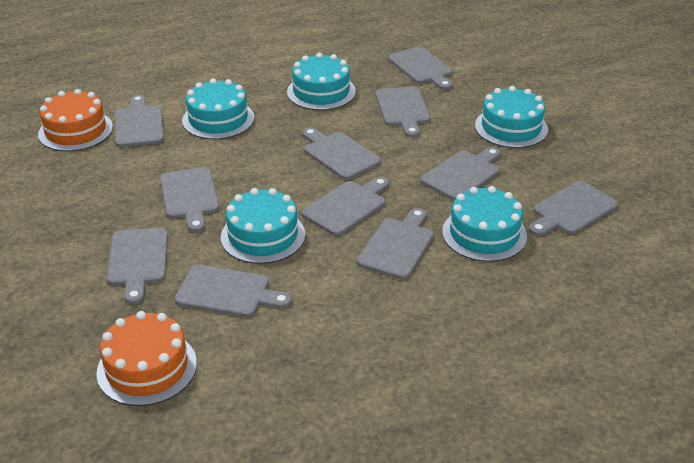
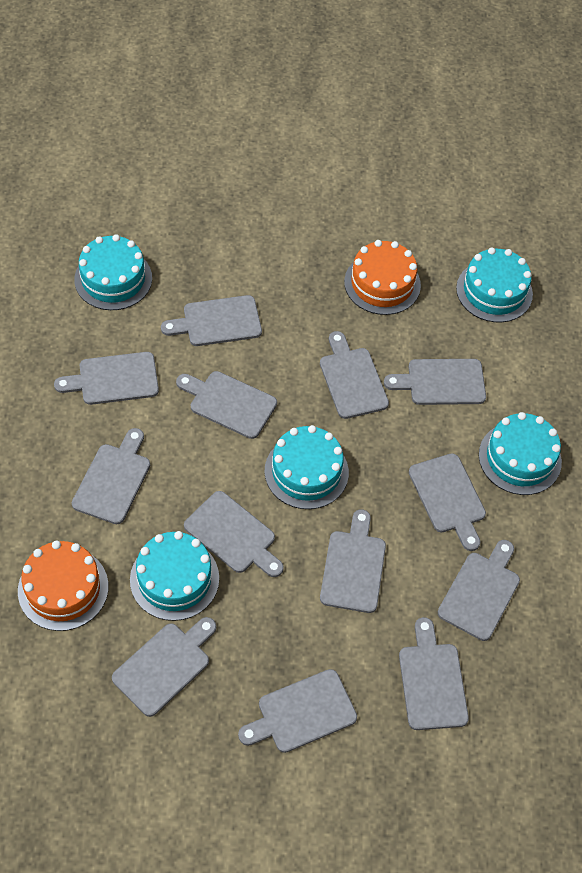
grey cutting board: [107,228,168,304] [115,95,164,147] [160,167,219,232] [174,265,292,317] [302,127,381,180] [302,177,389,236] [357,208,434,280] [375,86,430,138] [388,47,452,90] [420,147,501,201] [529,181,618,236] = 11 -> [54,352,159,405] [72,428,150,524] [112,617,216,717] [161,295,262,346] [176,371,277,439] [184,491,284,577] [238,669,357,753] [320,331,389,419] [320,509,386,613] [384,359,486,405] [399,617,469,730] [409,453,486,551] [438,540,520,641] = 13

